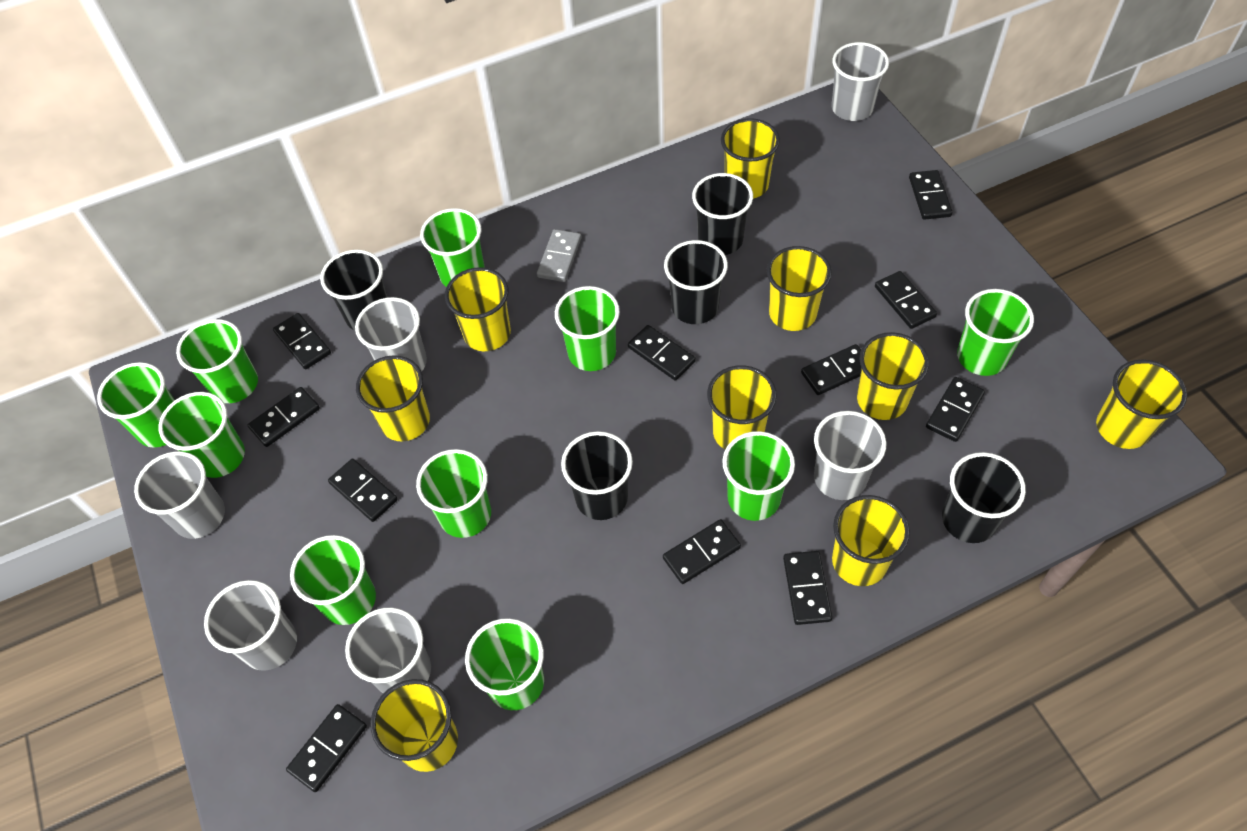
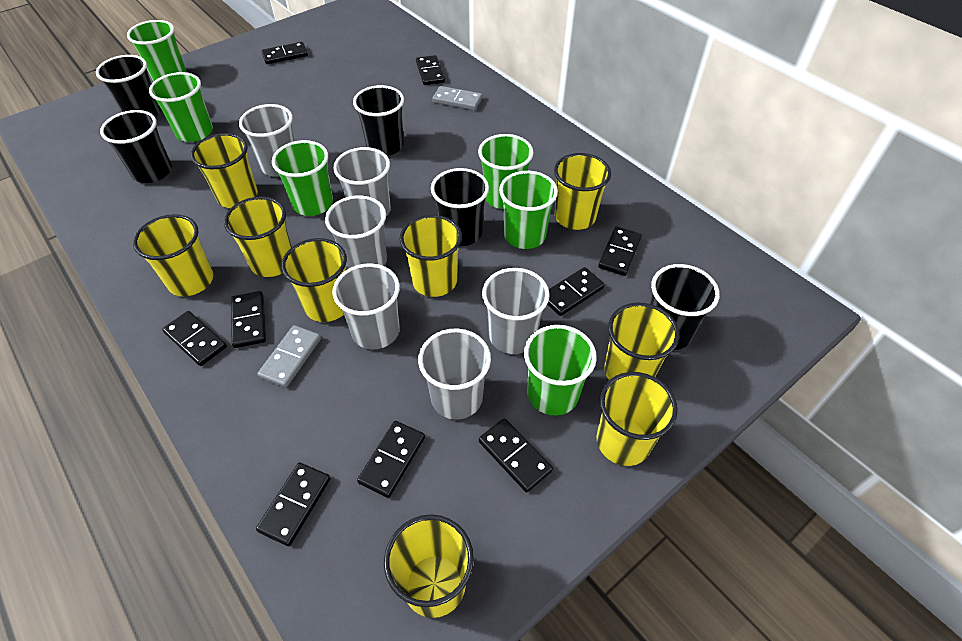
black domino: [248,387,320,447] [273,313,331,369] [286,704,367,792] [328,459,398,522] [628,325,696,380] [663,519,741,584] [783,551,832,625] [801,344,862,395] [875,271,937,329] [909,170,952,220] [926,377,985,442] = 11 -> [162,311,227,366] [231,291,266,348] [256,462,331,546] [261,42,308,64] [357,421,425,498] [416,55,445,85] [479,418,553,492] [547,267,605,316] [598,227,642,276] = 9
green cup: [97,362,175,447] [159,392,245,478] [176,319,258,403] [290,535,376,625] [416,449,491,538] [420,208,485,287] [465,618,544,710] [555,286,620,371] [722,431,795,521] [957,289,1034,376] = 10 -> [127,20,187,81] [149,72,213,142] [272,140,333,216] [478,134,534,209] [499,171,558,249] [524,325,597,415] = 6
grey domino: [537,229,581,282] = 1 -> [257,325,321,388] [432,86,482,110] = 2

